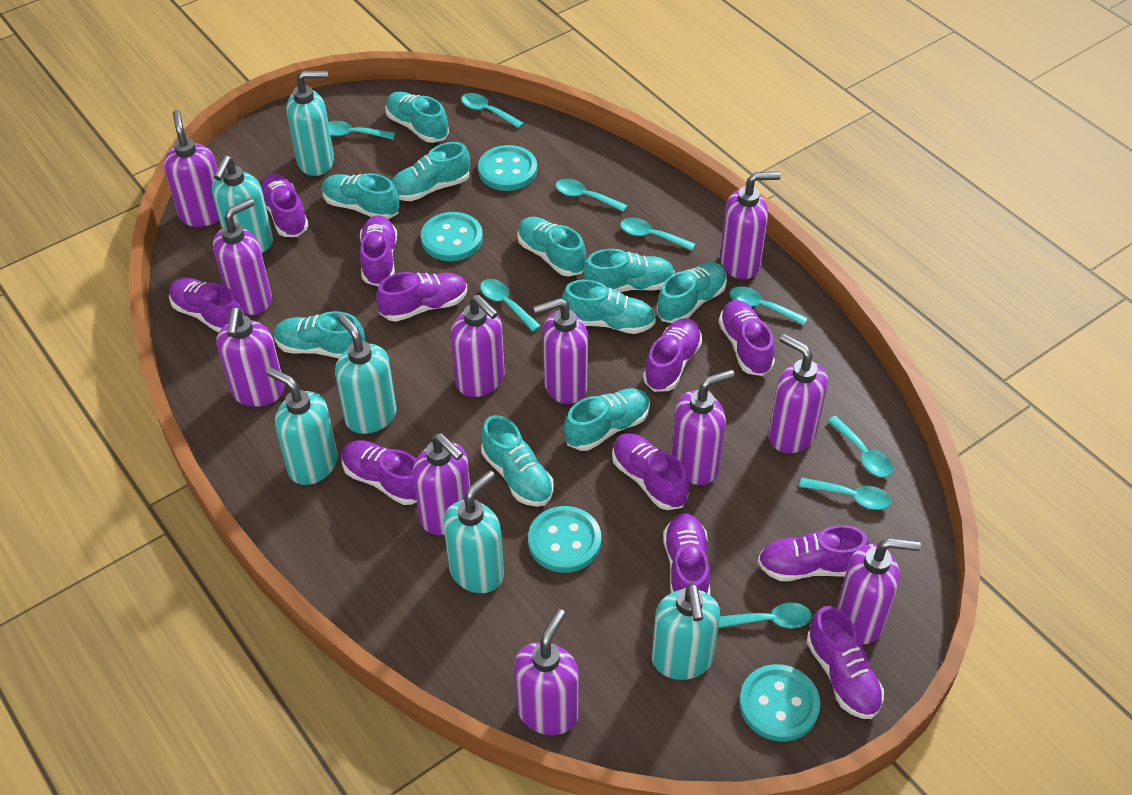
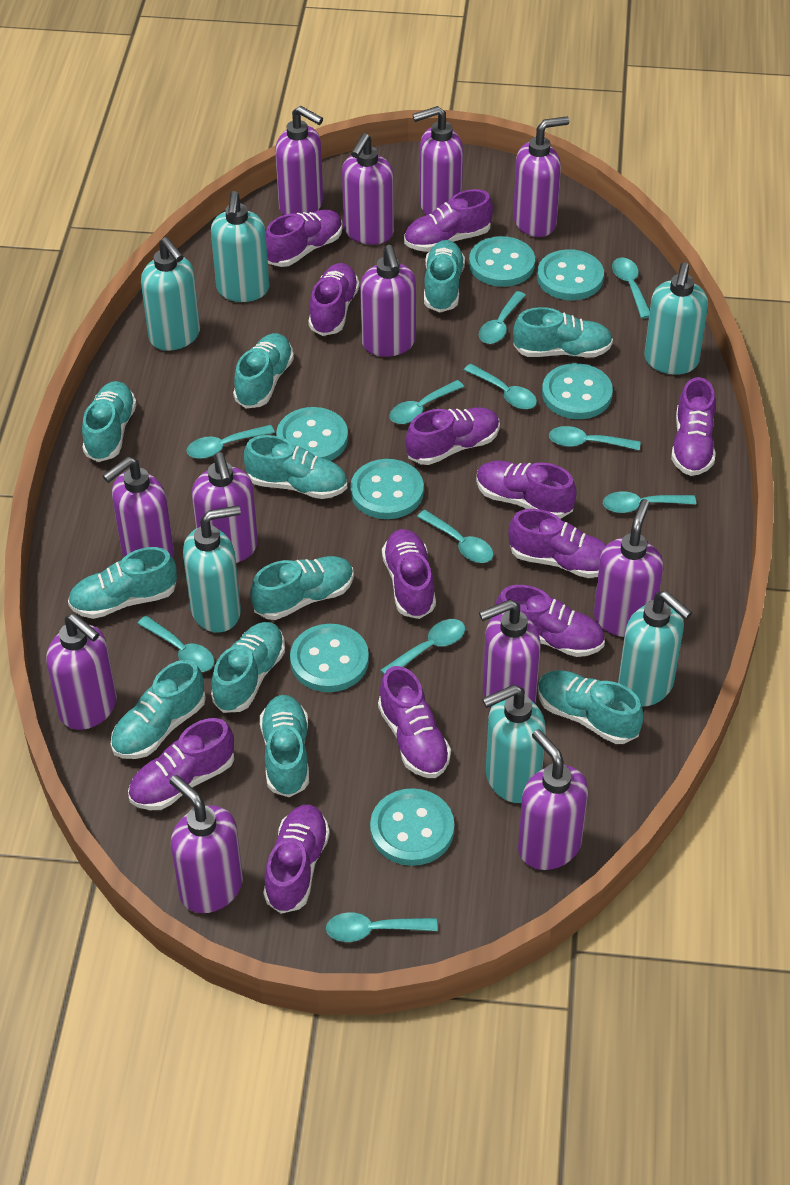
purple shoe: [169,278,244,333] [261,174,309,237] [342,441,417,505] [360,215,397,286] [376,272,467,322] [612,434,689,510] [643,318,702,392] [663,513,710,595] [719,300,775,376] [758,525,869,581] [806,606,884,719] = 11 -> [128,718,234,810] [263,804,330,914] [266,210,343,267] [308,263,359,336] [378,666,451,778] [382,529,436,619] [404,189,493,252] [406,407,500,465] [476,460,577,519] [496,585,605,657] [509,509,606,578] [671,377,716,476] = 12
purple soap dispenser: [164,110,219,227] [213,198,272,315] [216,308,285,407] [413,433,470,535] [451,295,505,397] [514,609,579,735] [533,298,588,404] [671,369,735,485] [720,172,781,279] [768,334,828,453] [836,538,921,644] = 11 -> [46,614,117,730] [103,457,174,558] [169,775,243,913] [192,452,258,563] [275,106,323,215] [342,133,394,245] [360,245,416,357] [413,106,463,215] [479,599,541,703] [513,116,569,237] [518,729,588,870] [594,499,663,637] = 12
turquoise button: [421,212,483,261] [478,145,537,191] [528,506,601,573] [739,664,820,742] = 4 -> [276,407,348,461] [290,624,369,692] [350,459,424,519] [370,788,454,866] [469,236,535,287] [537,249,604,300] [542,363,613,419] = 7
turquoise shoe: [274,311,365,359] [322,173,399,219] [385,91,449,143] [392,142,470,201] [481,415,554,507] [517,217,586,276] [562,280,656,334] [564,388,650,451] [583,249,675,292] [656,262,727,323] = 10 -> [68,547,177,619] [82,381,137,462] [111,660,206,759] [211,622,285,713] [233,333,294,408] [244,435,347,499] [250,556,354,620] [260,695,309,797] [424,240,465,312] [513,307,613,357] [538,670,644,744] = 11
turquoise spoon: [328,121,395,139] [461,93,524,128] [480,279,541,332] [556,179,628,212] [620,218,695,251] [718,603,812,628] [729,287,808,325] [799,478,891,510] [827,416,893,477] = 9 -> [137,616,215,672] [187,425,275,459] [326,912,438,942] [380,619,465,674] [389,380,464,424] [417,510,494,563] [464,364,537,409] [479,291,526,344] [549,426,640,450] [603,491,696,513] [612,258,650,319] = 11

